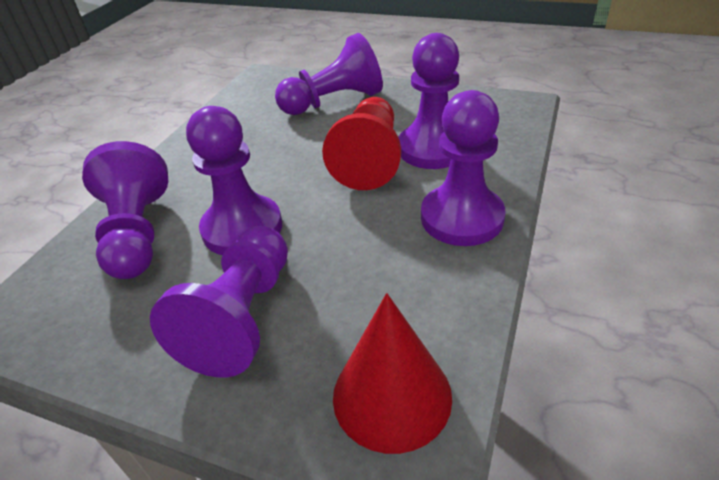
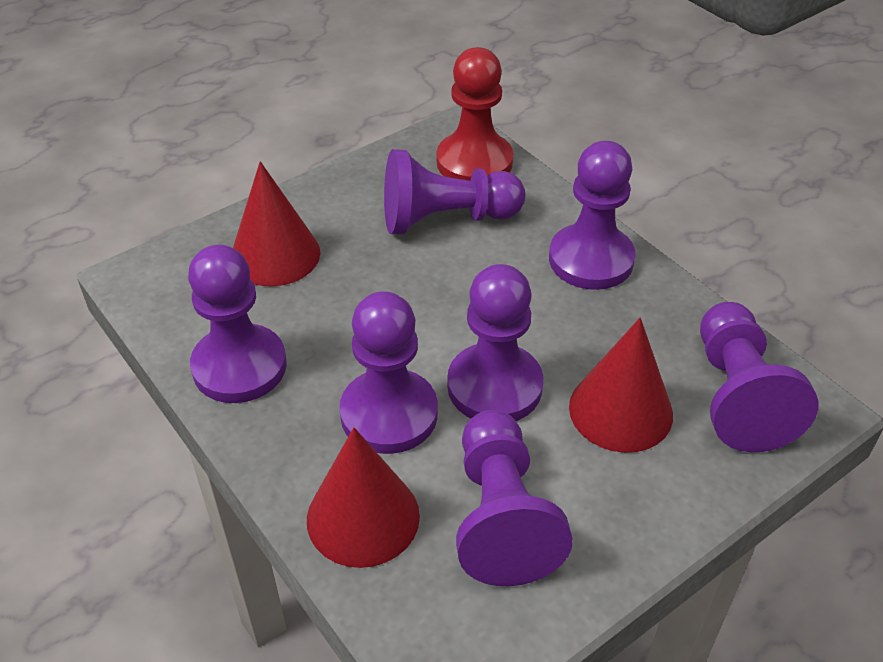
purple pawn: [82,141,168,279] [150,226,288,377] [186,106,282,255] [275,33,383,115] [399,33,459,169] [421,90,506,246] = 6 -> [188,245,287,403] [339,291,438,454] [384,149,525,234] [447,264,543,421] [456,410,573,586] [549,141,636,290] [700,302,818,452] = 7
red cone: [333,293,452,454] = 1 -> [233,161,320,286] [307,427,420,568] [569,318,673,453] = 3

